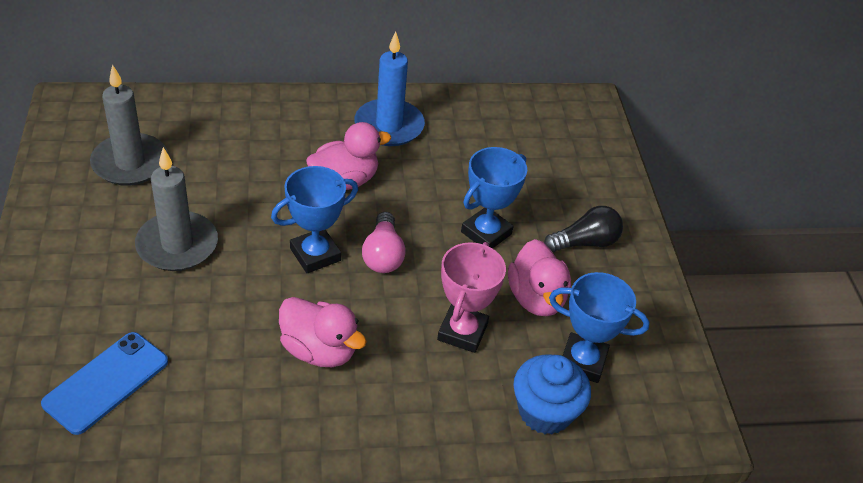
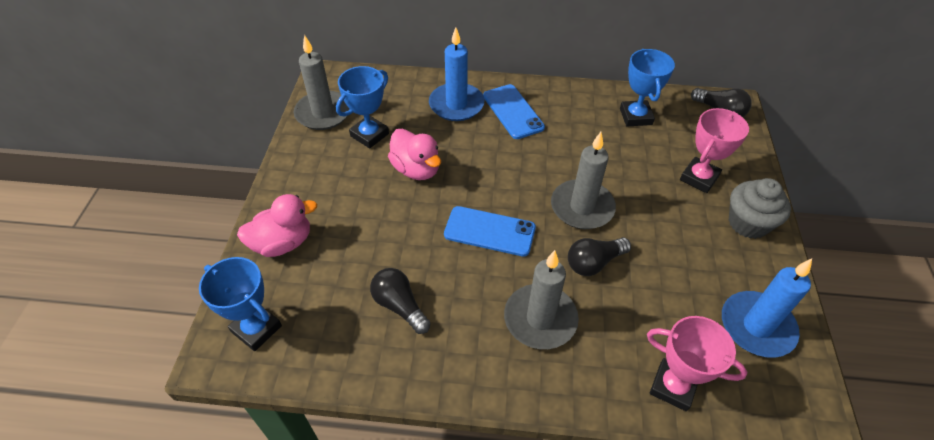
black light bulb: [544,206,623,252] = 1 -> [370,268,431,334] [568,237,631,276] [691,88,752,117] = 3
blue candle: [355,32,425,146] = 1 -> [429,27,484,121] [722,259,812,358] = 2
blue cupcake: [513,354,591,435] = 1 -> none = 0
blue phone: [41,332,168,435] = 1 -> [444,206,536,256] [483,84,545,139] = 2
grey candle: [90,64,168,186] [135,147,218,271] = 2 -> [294,35,350,130] [504,250,579,349] [551,132,616,229] = 3
grey cupcake: none = 0 -> [729,178,791,239] = 1
pink duck: [279,297,367,367] [306,122,391,190] [508,239,571,316] = 3 -> [237,194,317,257] [388,129,441,180] = 2
pink light bulb: [362,212,406,273] = 1 -> none = 0
pink trophy: [437,242,506,353] = 1 -> [647,316,748,411] [680,108,749,193] = 2

